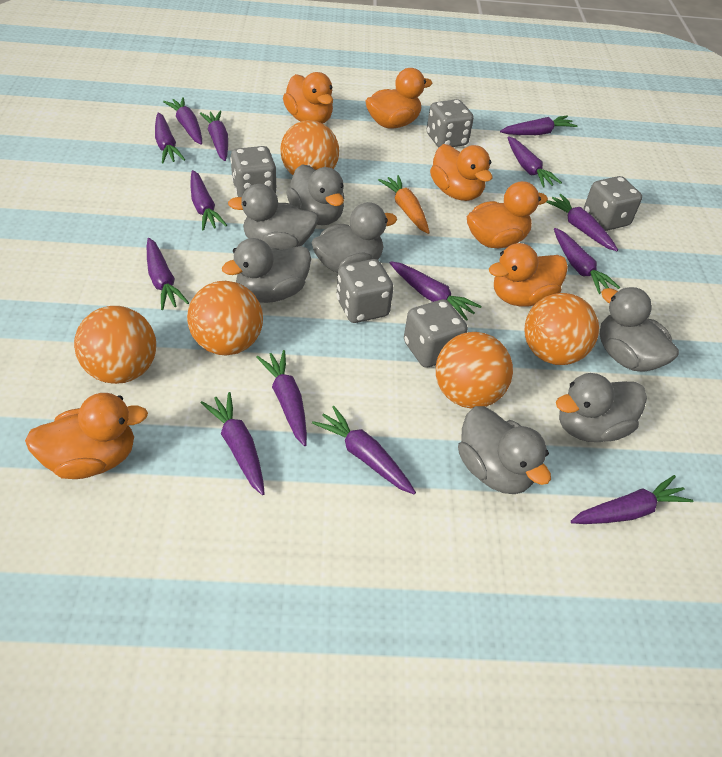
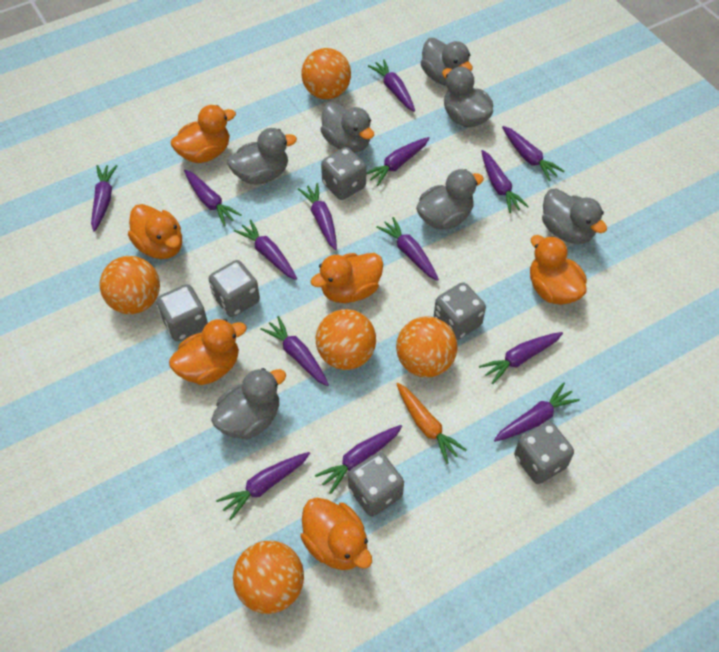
grey dice: [230,146,277,197] [336,259,393,323] [404,299,468,368] [427,99,474,148] [584,176,642,231] = 5 -> [156,284,208,341] [209,260,260,317] [321,147,366,200] [348,452,404,516] [434,282,486,340] [514,421,574,484] = 6

